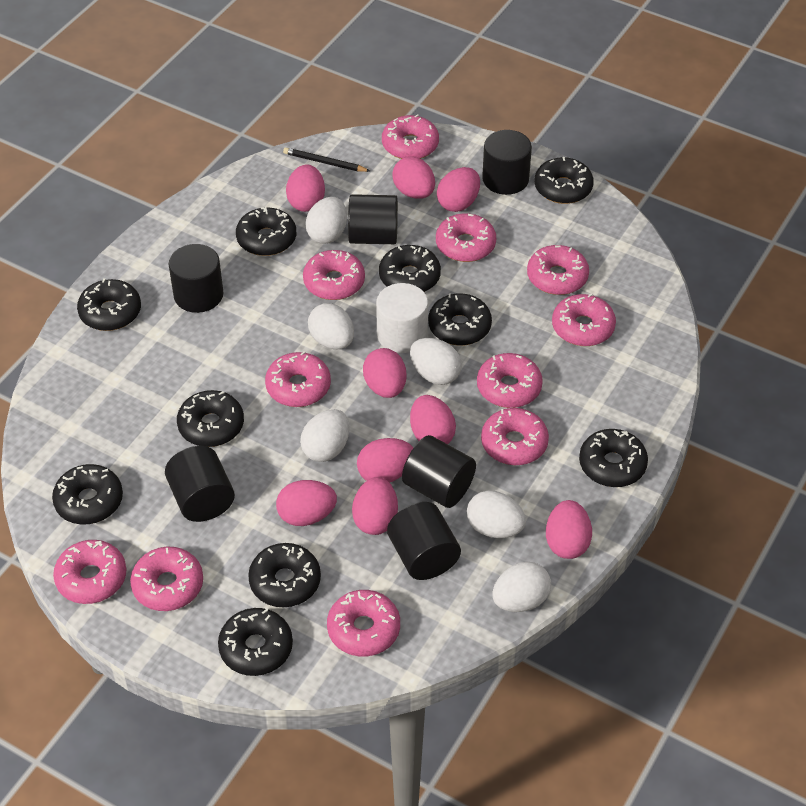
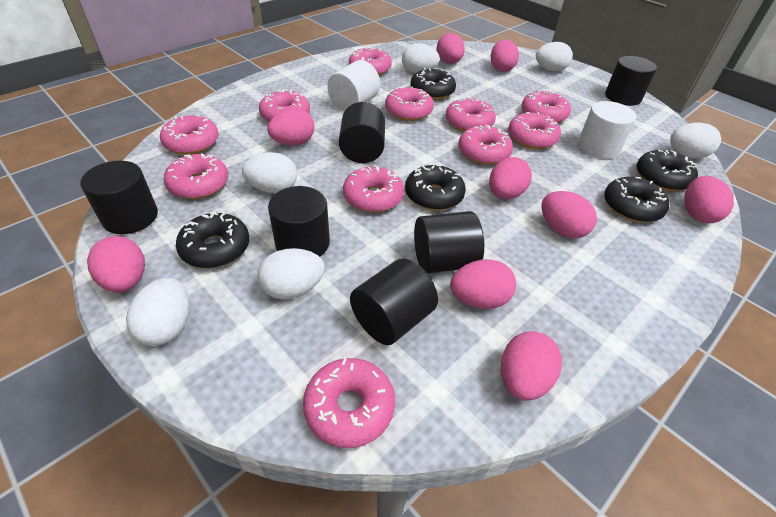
black donut: [52,464,123,524] [77,278,141,331] [177,390,244,447] [218,608,293,676] [236,207,296,256] [248,543,321,607] [379,245,441,292] [428,293,492,346] [535,157,594,204] [579,429,648,487] = 10 -> [176,211,249,268] [405,164,466,210] [410,68,456,100] [604,177,669,223] [637,150,698,191] = 5
black pencil: [283,147,370,172] = 1 -> none = 0
white cylinder: [376,283,428,353] = 1 -> [327,60,380,111] [578,101,636,159] = 2

